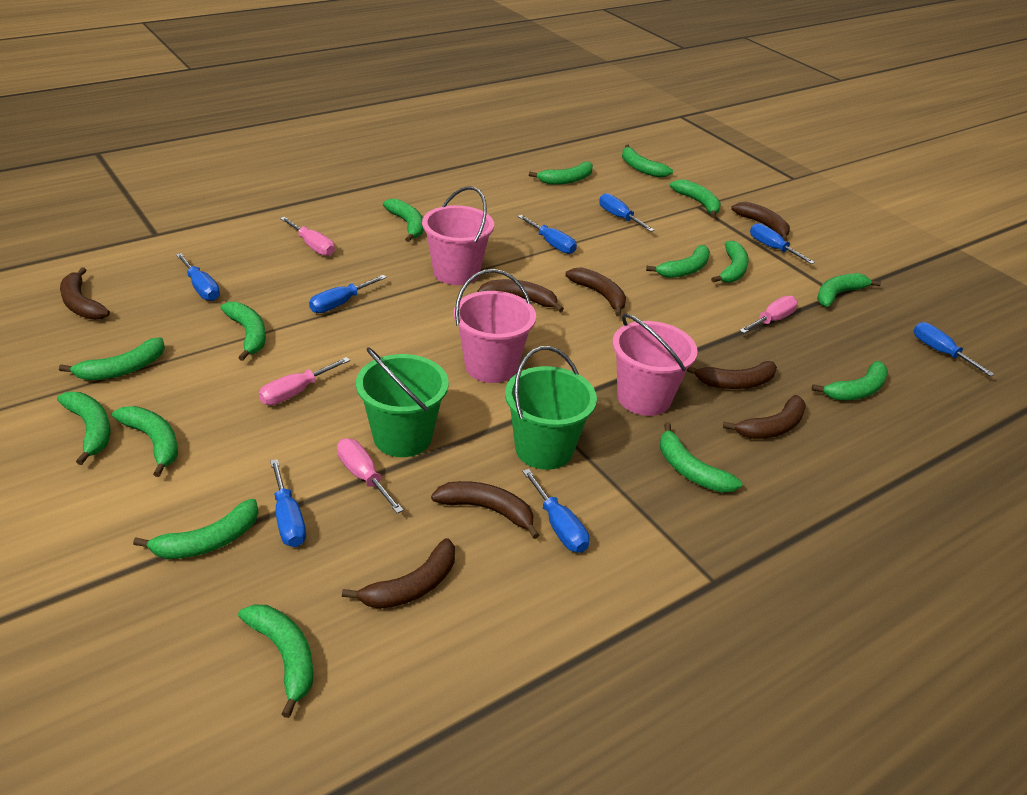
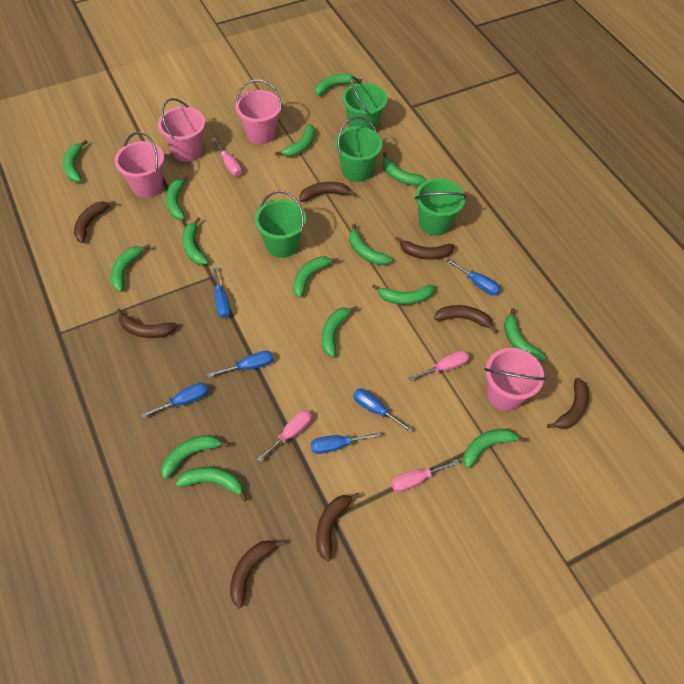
blue screwdriver: [176,253,220,301] [270,459,306,547] [309,275,387,313] [518,215,577,254] [522,469,589,553] [599,193,655,232] [750,223,815,264] [914,322,995,377] = 8 -> [141,383,209,418] [207,350,274,377] [212,266,231,318] [311,432,381,454] [353,389,413,433] [447,258,501,295] = 6
green bucket: [356,347,449,457] [505,346,597,470] = 2 -> [255,191,306,258] [335,117,382,182] [342,76,387,130] [415,178,467,236] = 4
pink bucket: [422,186,494,285] [454,269,536,383] [612,314,698,416] = 3 -> [114,132,164,198] [158,98,205,162] [235,79,282,144] [484,348,546,411] = 4

